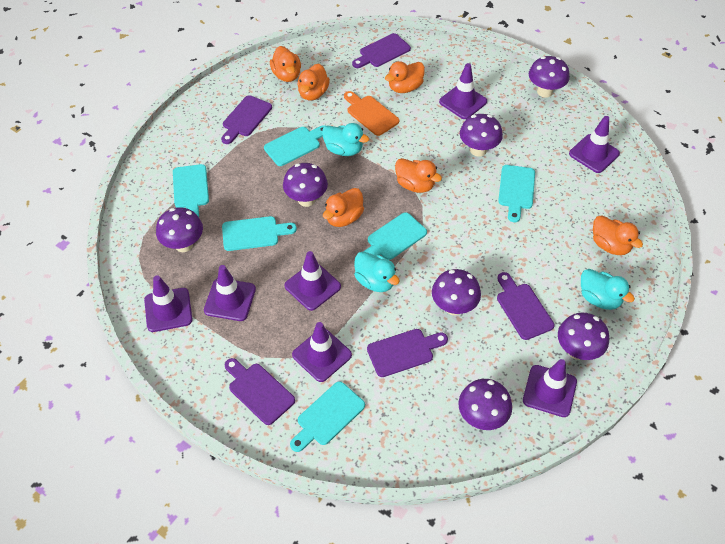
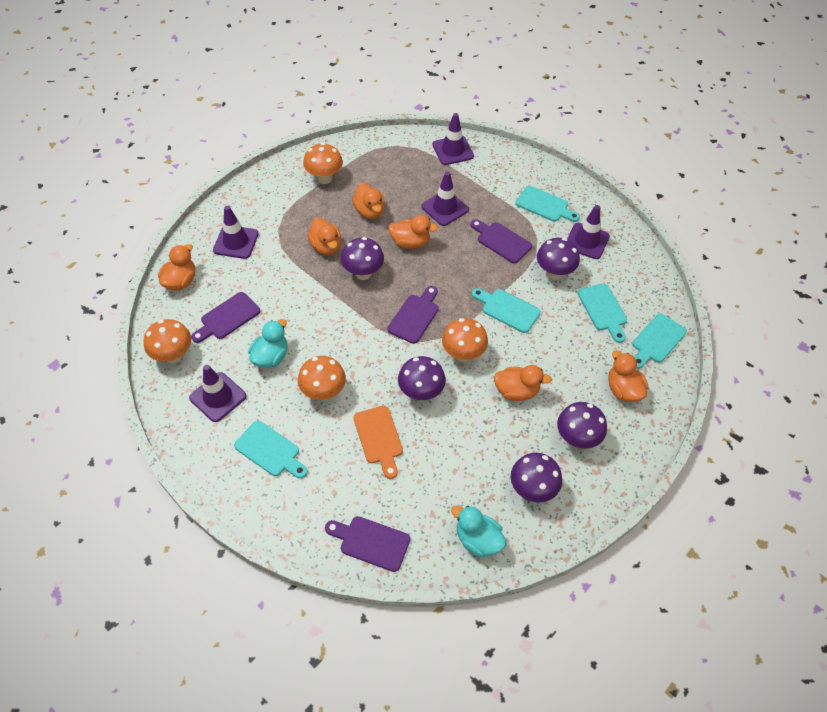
orange mushroom: none = 0 -> [144,319,191,363] [298,356,346,401] [303,143,343,184] [442,318,488,362] = 4
purple cutting board: [221,95,272,144] [225,358,295,425] [352,33,411,68] [367,329,448,377] [497,272,555,340] = 5 -> [191,292,260,343] [325,516,410,572] [387,286,439,344] [470,219,532,264] = 4
purple mushroom: [156,207,203,252] [283,163,328,207] [432,269,481,315] [458,379,512,430] [460,114,503,157] [529,56,569,98] [558,313,609,360] = 7 -> [341,237,384,280] [398,356,446,401] [511,453,562,503] [537,238,580,280] [557,402,607,449] = 5
purple traffic cone: [144,275,192,332] [204,265,256,321] [284,251,341,311] [292,322,352,382] [439,63,487,119] [523,359,577,417] [569,116,620,173] = 7 -> [189,365,247,422] [213,206,259,259] [422,171,469,226] [433,113,474,165] [567,205,610,259] = 5
turquoise cutting board: [173,164,209,217] [222,216,297,251] [264,125,325,166] [290,381,365,452] [364,213,427,260] [498,165,535,222] = 6 -> [234,421,308,479] [472,288,541,333] [516,186,580,222] [578,283,627,343] [632,314,687,369] = 5
turquoise duck: [322,123,369,156] [354,251,400,292] [581,269,635,310] = 3 -> [248,319,287,368] [451,506,506,558] = 2

